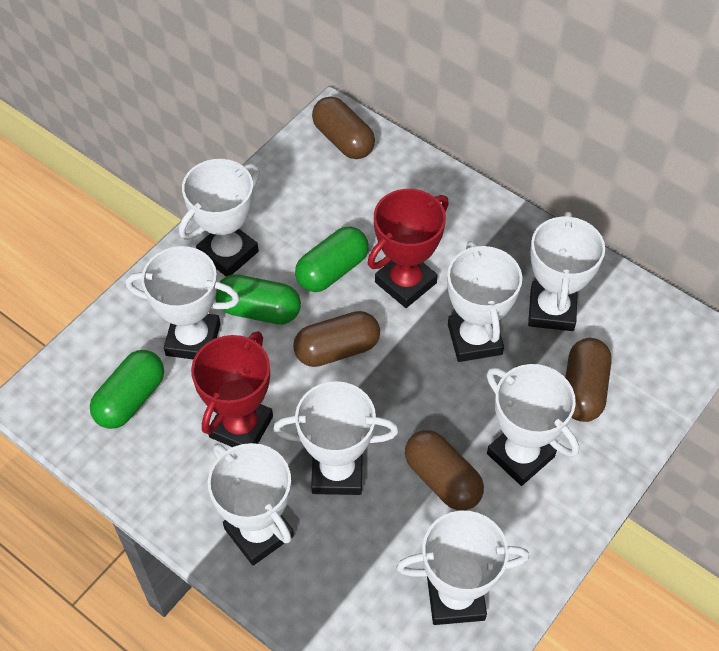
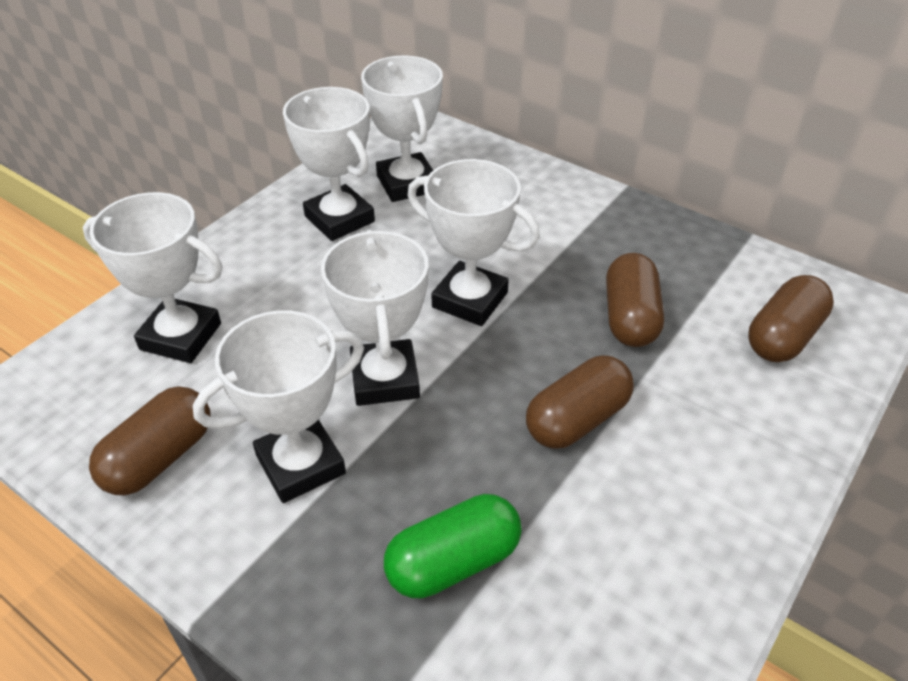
green capsule: [90,350,164,429] [215,274,301,324] [295,227,369,292] = 3 -> [384,494,522,598] = 1
red trophy: [191,331,273,447] [368,189,449,308] = 2 -> none = 0
white trophy: [126,246,240,360] [179,159,260,276] [208,443,294,566] [273,381,399,495] [397,511,529,625] [447,241,522,362] [487,364,579,486] [528,212,605,331] = 8 -> [83,192,223,363] [193,310,364,503] [283,87,375,241] [321,230,429,406] [361,56,443,202] [407,159,540,326] = 6

